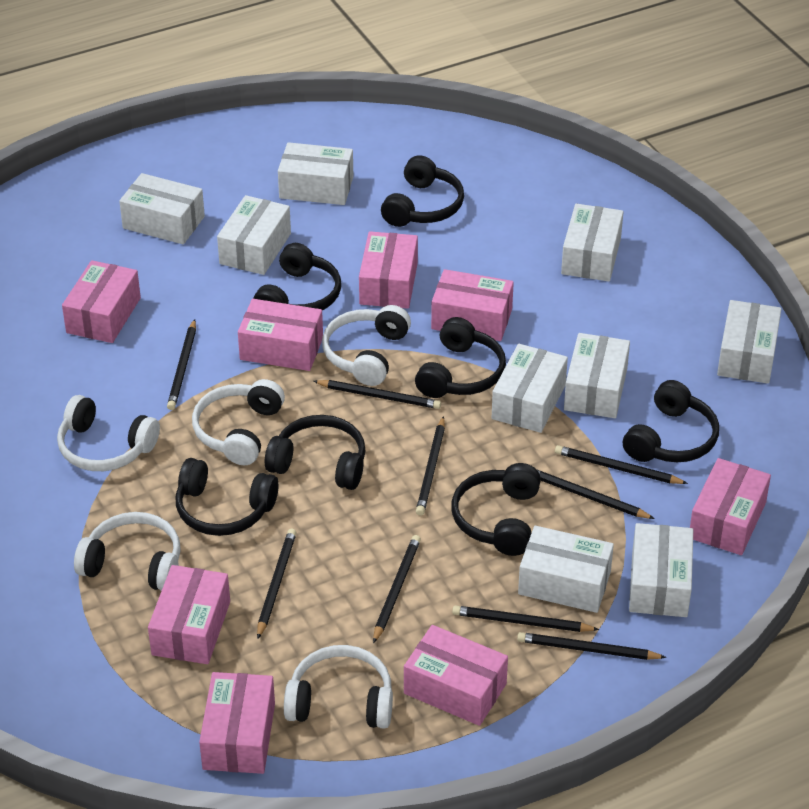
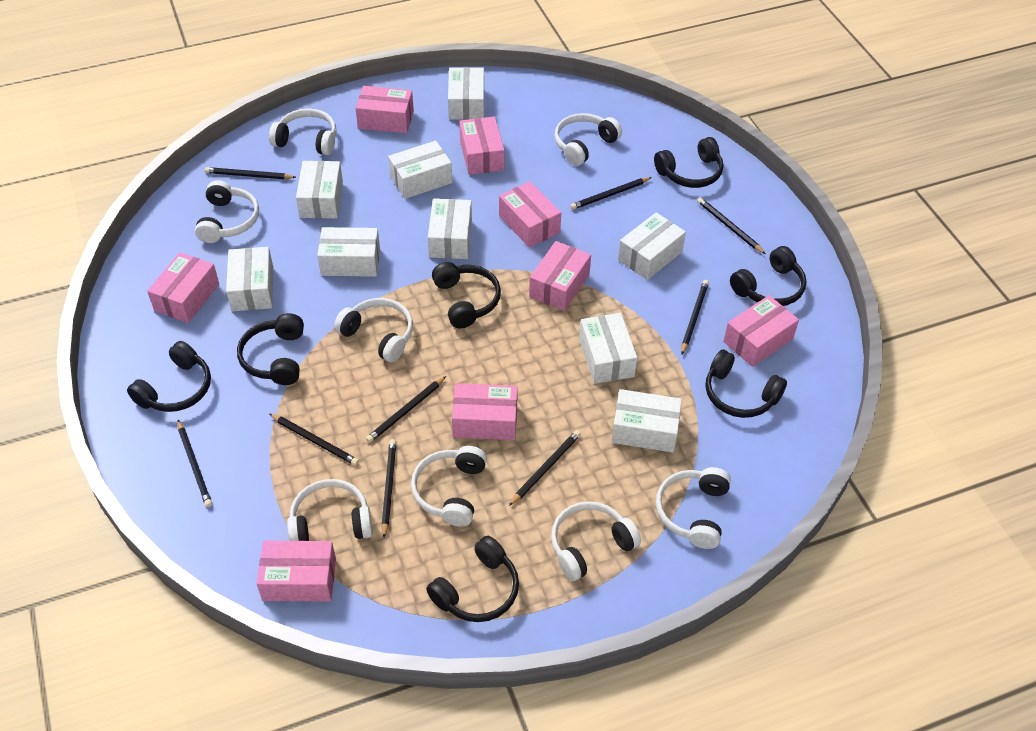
white headphones: [57,395,160,471] [74,512,181,591] [192,379,285,465] [284,645,393,729] [322,305,411,386] = 5 -> [195,180,259,243] [269,108,336,155] [287,479,373,541] [334,298,413,363] [411,446,487,527] [551,501,641,581] [554,113,622,166] [656,467,731,549] = 8

